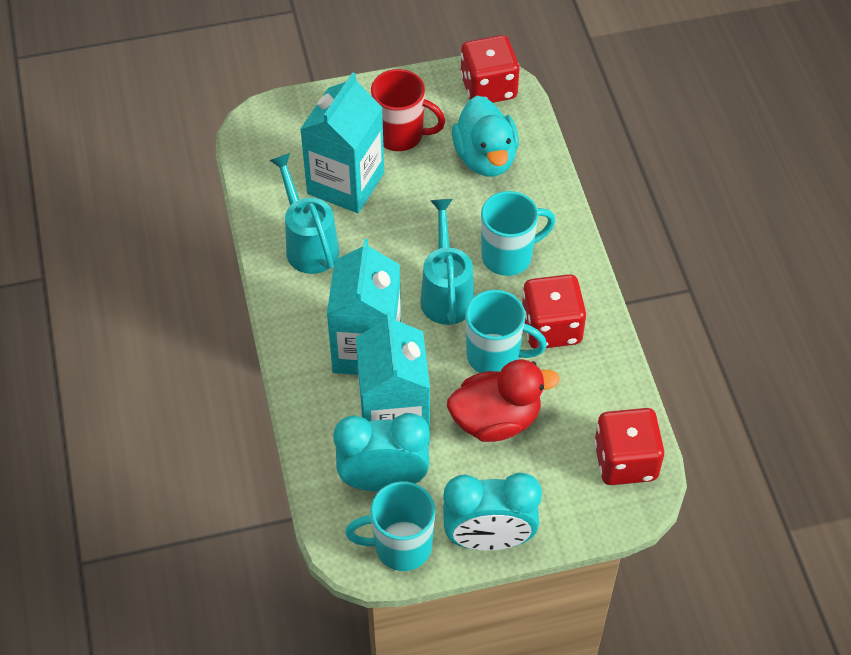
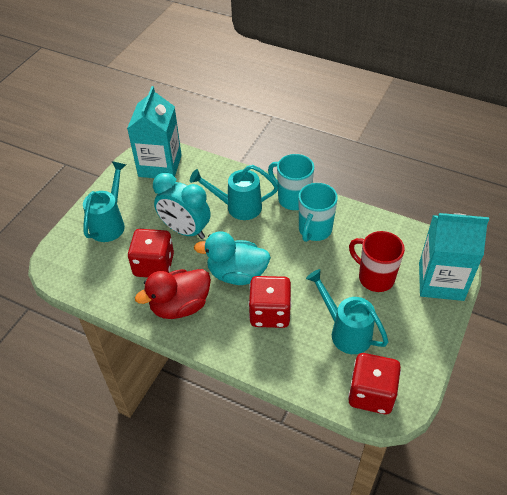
turquoise carton: [300,72,384,213] [327,239,401,375] [356,312,430,445] = 3 -> [127,86,182,178] [419,213,489,301] = 2
turquoise clock: [333,413,430,492] [443,473,542,551] = 2 -> [153,173,211,239] = 1
turquoise mug: [345,482,435,571] [465,290,547,373] [481,191,556,276] = 3 -> [268,154,314,210] [299,183,338,242] = 2
turquoise watering can: [269,153,339,274] [420,199,474,325] = 2 -> [83,161,126,242] [190,165,278,220] [306,269,389,354] = 3

